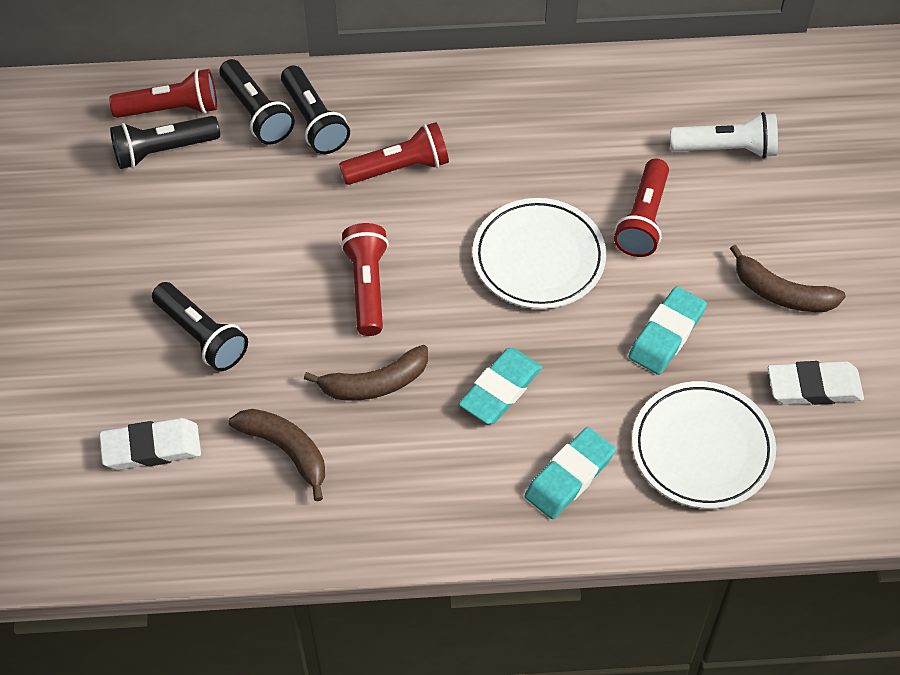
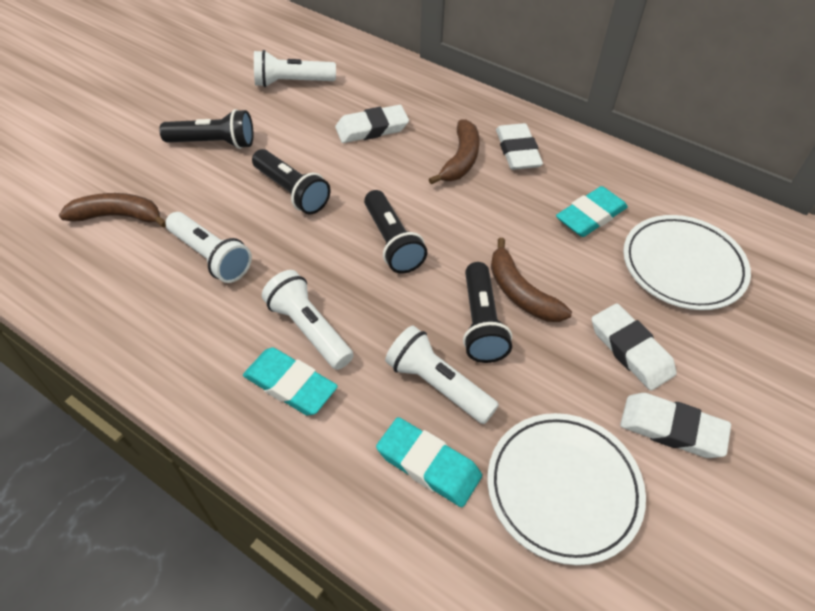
red flashlight: [109,69,217,118] [339,122,449,185] [341,223,389,336] [614,159,669,257] = 4 -> none = 0
white eraser: [99,418,201,470] [768,361,864,405] = 2 -> [335,105,409,143] [496,123,543,170] [592,303,677,391] [620,393,731,458] = 4
white flashlight: [670,112,778,158] = 1 -> [165,212,252,283] [254,50,336,87] [262,270,354,370] [385,326,499,424] = 4

